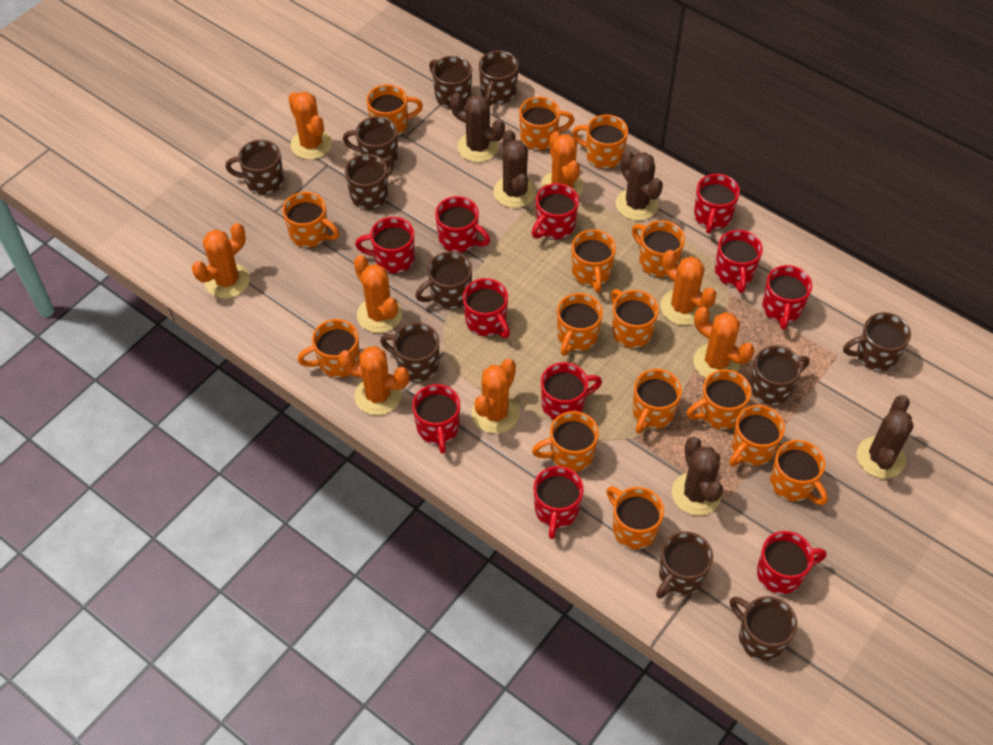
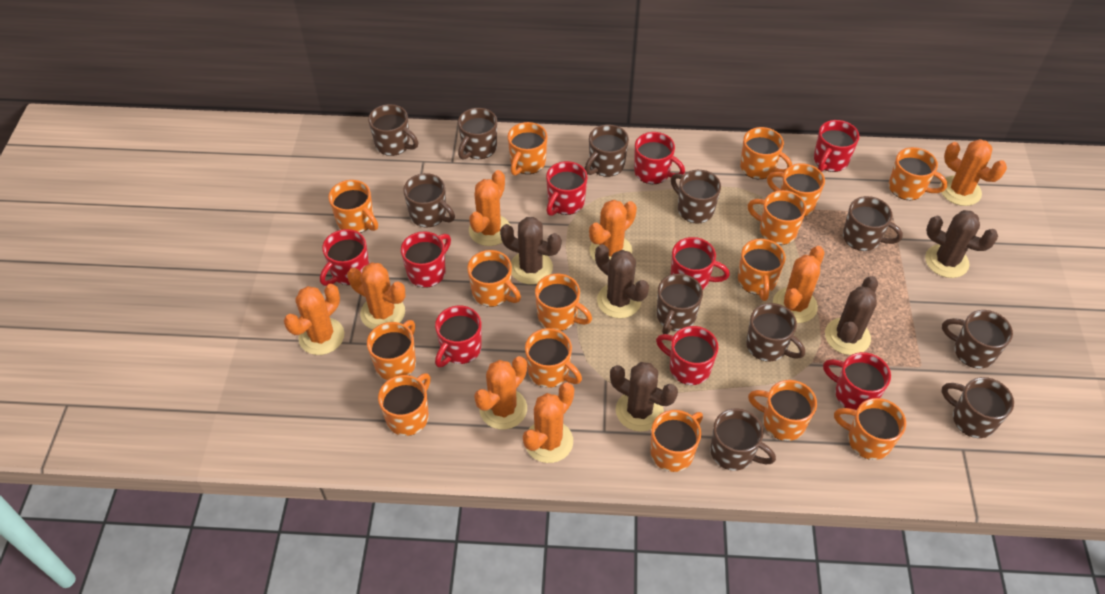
red mug: [355,217,414,274] [412,384,460,454] [435,196,490,253] [463,278,510,338] [532,183,579,239] [534,466,584,539] [541,362,602,420] [694,174,740,233] [715,230,763,293] [757,531,826,594] [762,265,812,330] = 11 -> [320,229,369,286] [401,231,451,288] [435,305,482,367] [546,161,587,216] [634,132,685,184] [656,326,719,385] [671,237,730,290] [814,120,859,172] [823,352,891,410] = 9

